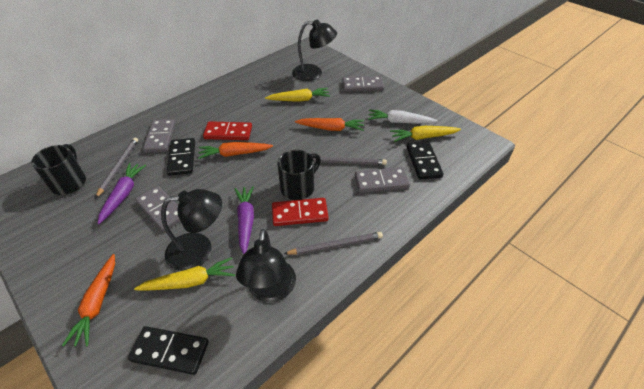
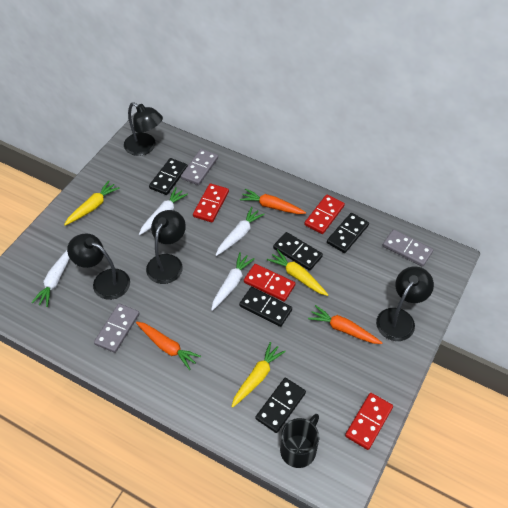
black domino: [128,326,209,375] [167,138,195,176] [407,141,443,180] = 3 -> [149,158,188,195] [239,287,292,327] [255,378,306,433] [273,232,323,271] [327,213,369,253] = 5
black lamp: [161,189,222,271] [236,229,296,302] [292,19,337,81] = 3 -> [67,233,130,300] [124,102,163,156] [146,210,186,284] [376,266,434,341] = 4
black mug: [31,144,86,195] [277,150,321,200] = 2 -> [280,414,319,468] = 1
grey domino: [135,186,180,232] [143,119,176,153] [342,76,384,92] [355,167,410,193] = 4 -> [94,303,140,353] [181,149,218,185] [383,229,433,267] = 3
grey pencil: [95,138,138,199] [284,232,383,255] [313,157,387,165] = 3 -> none = 0
purple carrot: [98,163,146,224] [235,186,254,254] = 2 -> none = 0
red domino: [203,121,252,140] [272,198,329,226] = 2 -> [193,183,229,222] [244,264,295,302] [304,195,345,234] [345,393,393,450] = 4
white carrot: [368,109,438,124] = 1 -> [31,250,70,307] [139,187,188,235] [211,252,255,311] [216,207,265,256] = 4

